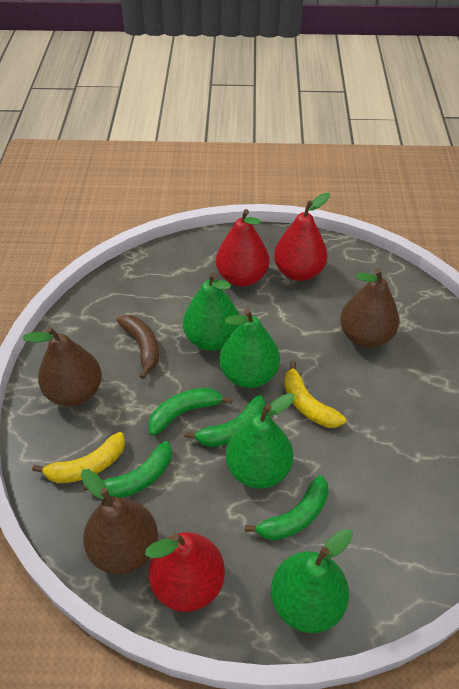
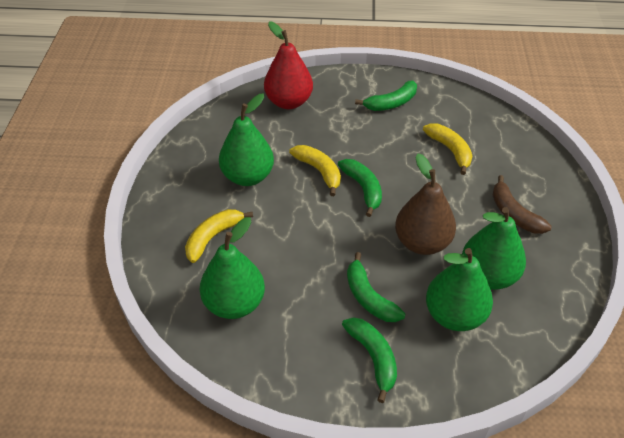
brown pear: [22,327,102,406] [81,469,158,574] [340,268,399,348] = 3 -> [395,153,456,255] = 1
red pear: [145,532,225,612] [216,209,269,286] [274,193,330,281] = 3 -> [264,21,313,109] = 1
yellow banana: [32,432,125,483] [284,361,346,428] = 2 -> [185,209,253,263] [289,145,341,196] [423,123,472,175] = 3

